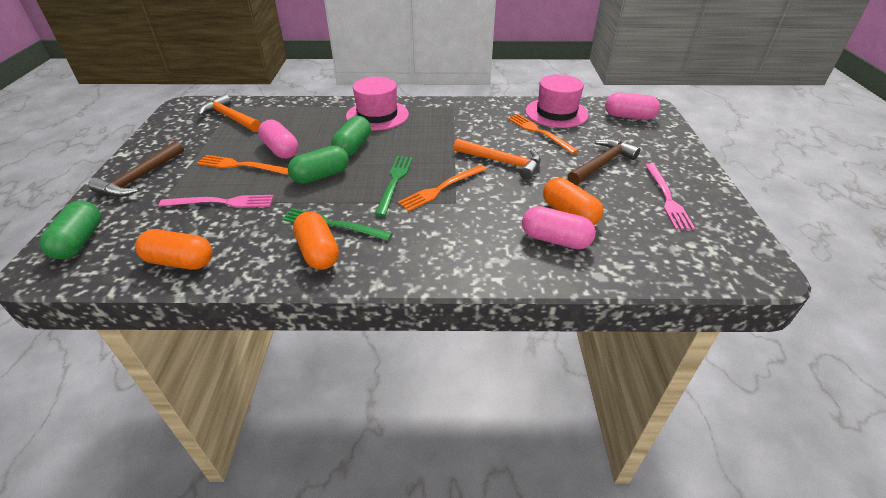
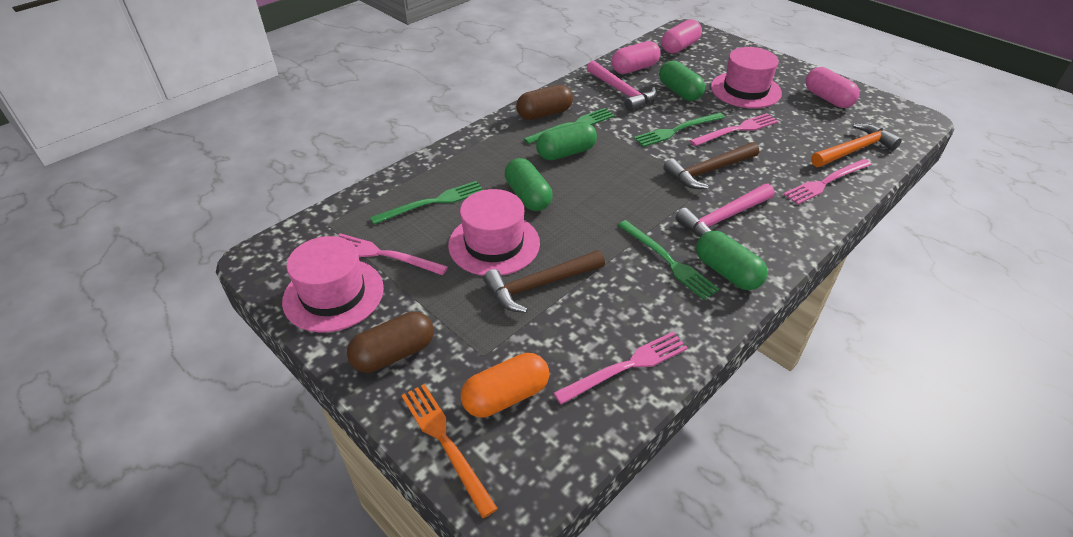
brown capsule: none = 0 -> [347,312,434,373] [516,85,573,120] = 2
green capsule: [40,201,101,259] [288,145,349,184] [332,116,371,156] = 3 -> [505,158,552,211] [536,122,597,160] [659,60,705,101] [696,231,768,290] = 4
green fork: [282,208,393,241] [375,156,413,217] = 2 -> [370,181,484,225] [524,108,615,144] [618,220,719,300] [634,112,725,147] = 4
orange capsule: [135,229,213,270] [293,211,339,270] [543,178,603,225] = 3 -> [461,353,549,418] = 1
orange fork: [197,155,289,175] [398,165,487,211] [507,114,579,154] = 3 -> [401,384,498,518] = 1
orange hammer: [198,94,261,132] [454,138,541,180] = 2 -> [811,123,902,167] = 1
pink fork: [159,195,274,208] [645,164,695,230] = 2 -> [338,233,448,275] [553,332,688,404] [690,113,779,146] [783,159,872,205] = 4
pink hammer: none = 0 -> [587,61,656,111] [675,184,774,237] = 2
pink hat: [346,77,409,130] [526,74,589,128] = 2 -> [282,236,384,333] [448,189,540,276] [711,47,782,108] = 3

